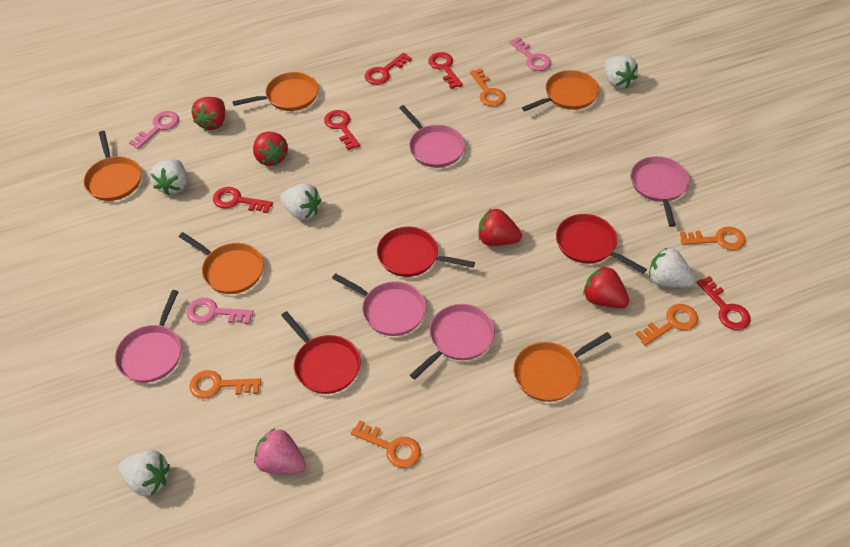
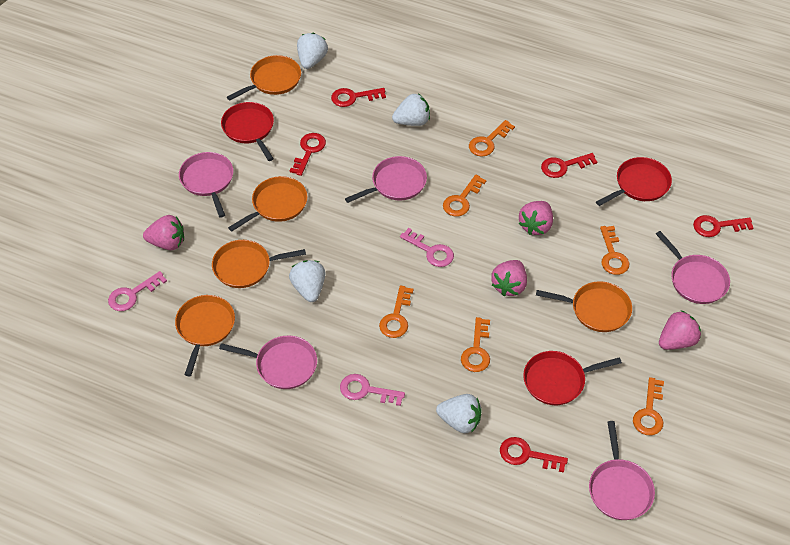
orange key: [189,370,261,399] [351,420,421,468] [470,69,506,106] [635,304,698,346] [680,227,746,250] = 5 -> [379,285,413,338] [443,175,486,216] [461,317,490,372] [469,120,515,157] [600,226,629,275] [633,377,664,435] = 6
pink strawberry: [254,428,305,474] = 1 -> [143,215,184,250] [491,260,527,296] [519,201,553,235] [659,310,701,350] = 4
red strawberry: [192,97,225,131] [253,132,288,166] [478,209,522,246] [583,266,629,308] = 4 -> none = 0
white strawberry: [118,450,170,496] [150,159,187,196] [280,183,321,220] [604,56,638,89] [649,247,695,288] = 5 -> [289,260,325,302] [297,33,328,69] [392,93,430,126] [436,394,482,434] = 4

